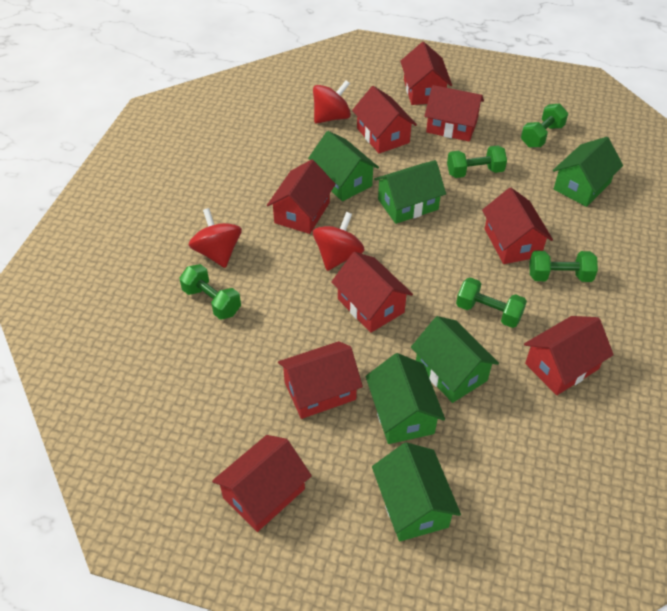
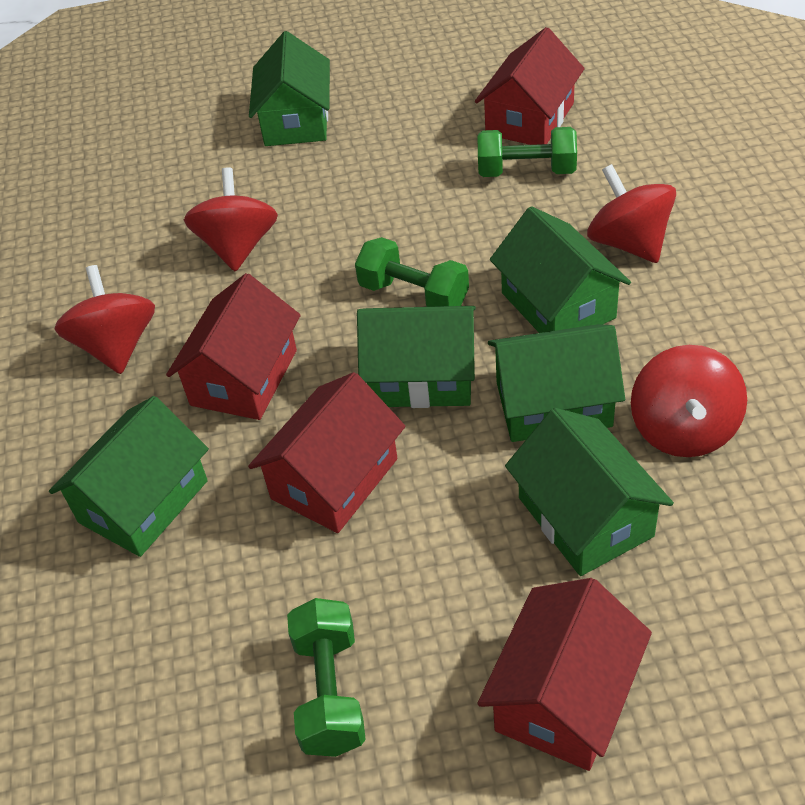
green dumbbell: [179,264,241,320] [447,145,507,178] [456,277,527,328] [521,104,568,148] [529,251,598,282] = 5 -> [287,598,366,757] [355,237,469,307] [478,127,577,177] = 3
red house: [212,435,312,532] [267,159,335,234] [278,341,363,419] [331,252,413,333] [352,86,417,153] [400,42,452,105] [424,85,484,142] [482,188,553,264] [524,316,614,395] = 9 -> [166,273,301,420] [248,372,406,533] [475,27,585,145] [477,578,652,771] = 4
red spinning top: [189,208,242,268] [313,80,351,124] [313,212,365,271] = 3 -> [55,265,155,374] [184,167,278,272] [587,164,676,263] [631,345,747,457] = 4

